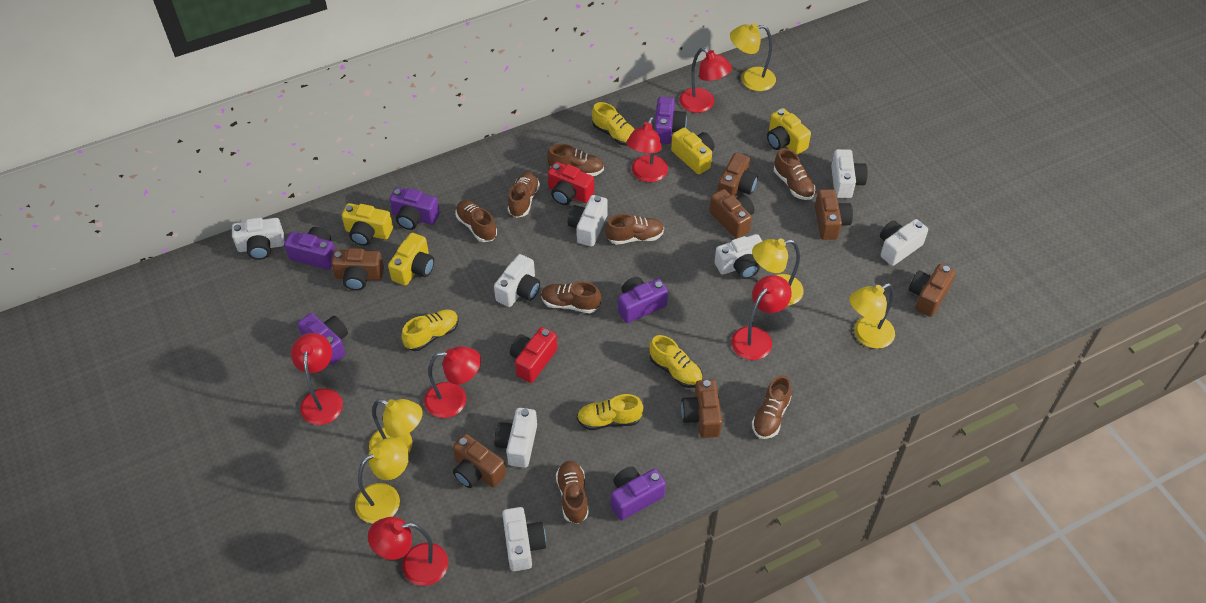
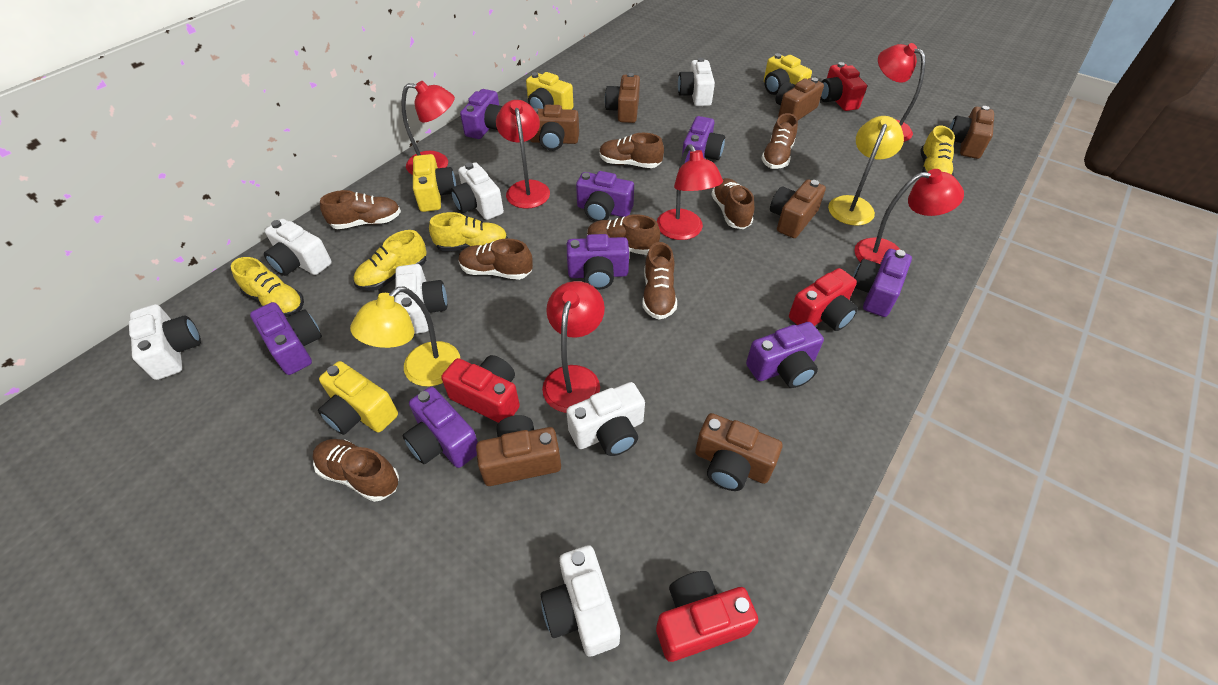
purple camera: [284,227,335,270] [297,313,348,365] [389,187,440,230] [610,466,666,520] [618,277,668,323] [655,97,687,144] = 6 -> [250,302,322,375] [403,387,478,468] [460,89,502,139] [567,234,629,290] [576,171,634,222] [682,116,725,163] [746,322,824,388] [853,249,912,317] = 8
red camera: [510,327,557,383] [548,162,594,205] = 2 -> [441,355,520,423] [656,571,759,662] [789,268,858,331] [820,62,867,111] = 4
white camera: [232,218,284,260] [494,254,540,307] [494,408,537,468] [502,507,546,571] [568,195,608,247] [715,234,762,279] [831,149,868,198] [880,219,928,266] = 8 -> [129,304,201,380] [264,219,332,276] [395,264,447,334] [451,162,504,220] [541,545,620,656] [566,382,645,456] [678,58,715,106] = 7
yellow lamp: [355,437,409,524] [369,399,423,452] [730,23,776,91] [752,238,804,306] [849,283,895,349] = 5 -> [350,287,460,387] [828,116,904,226] = 2

